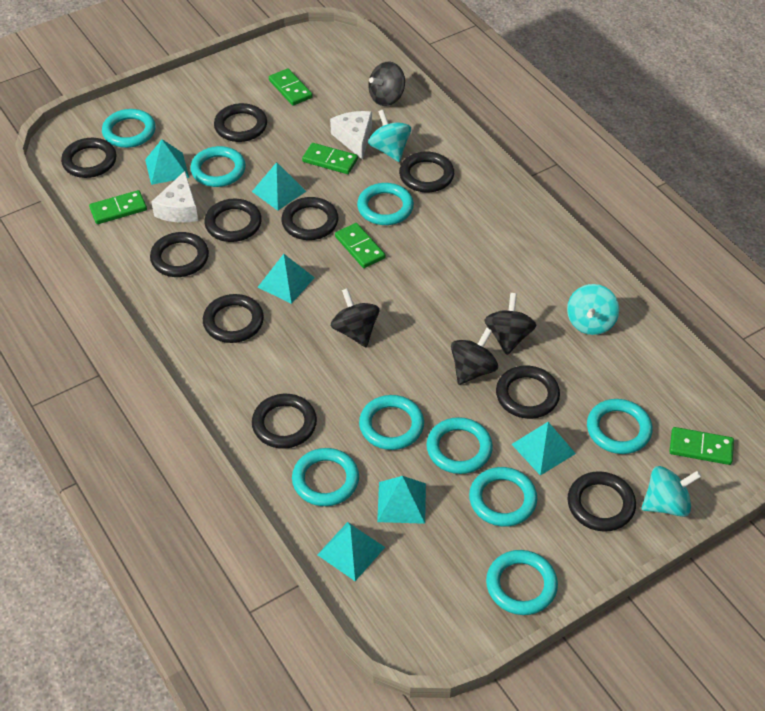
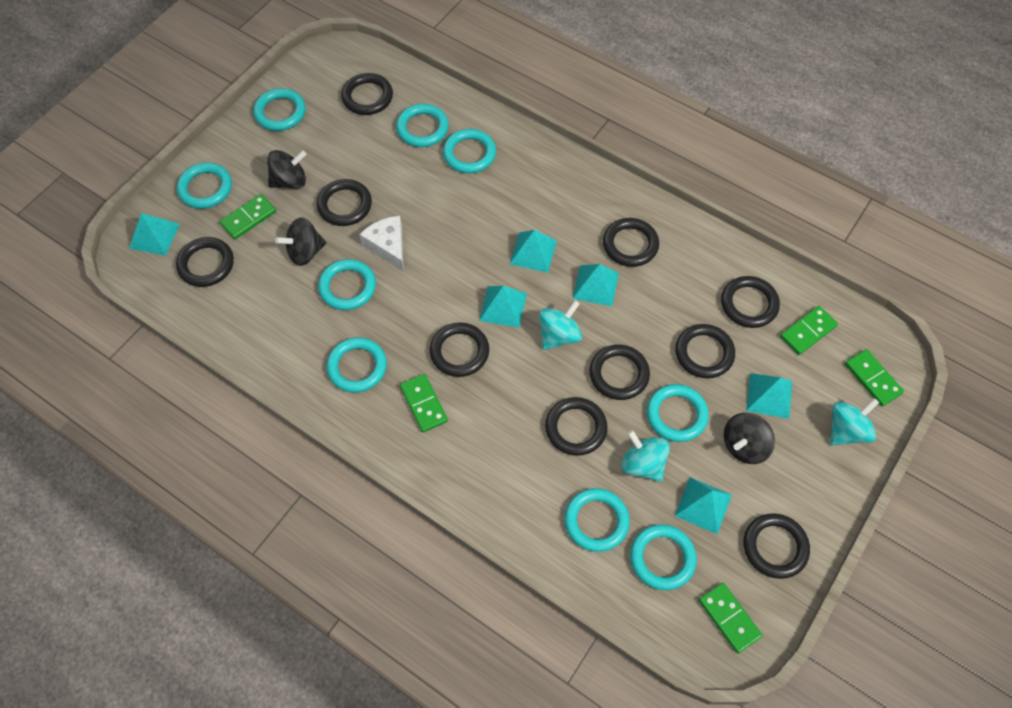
black spinning top: [331,288,380,347] [368,62,405,106] [451,328,498,385] [485,293,537,355] = 4 -> [267,150,306,189] [275,217,326,266] [724,413,775,464] = 3
white cheese: [151,171,198,223] [330,111,372,160] = 2 -> [359,216,404,272] = 1

